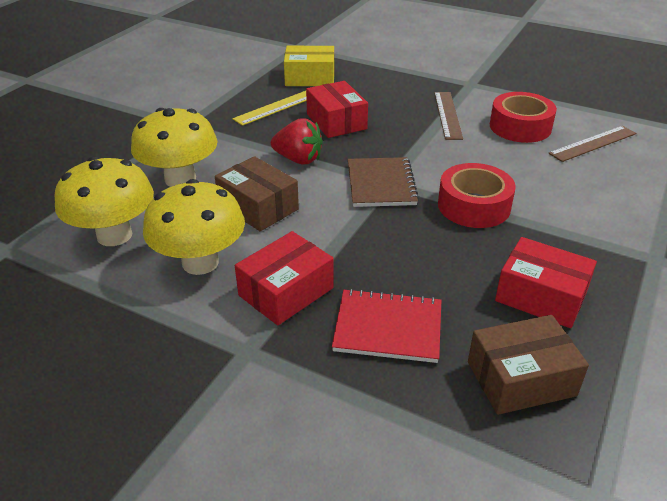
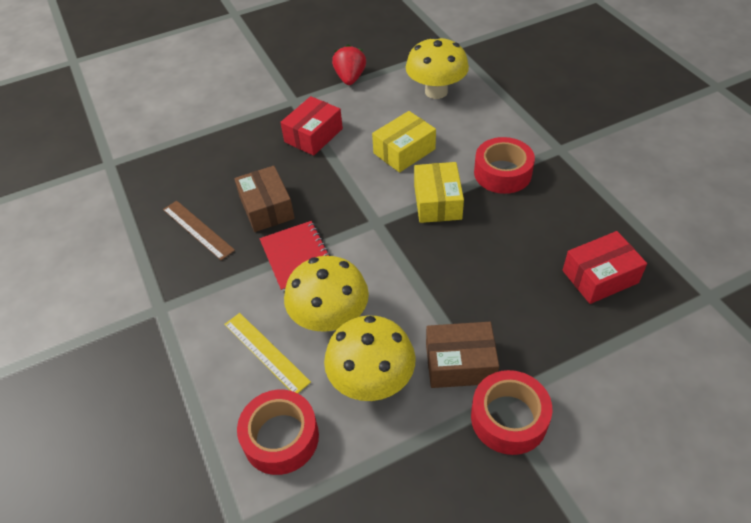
brown notebook: [348,157,419,207] = 1 -> none = 0
brown ruler: [434,92,463,140] [548,126,636,162] = 2 -> [163,201,235,260] = 1
red box: [235,231,334,325] [306,81,368,138] [495,237,597,328] = 3 -> [280,96,343,156] [563,231,647,304] = 2
red tape: [438,163,516,228] [490,92,557,143] = 2 -> [237,390,319,475] [471,370,552,455] [474,137,535,194] = 3
yellow box: [284,46,334,86] = 1 -> [372,111,436,173] [414,162,464,223] = 2

